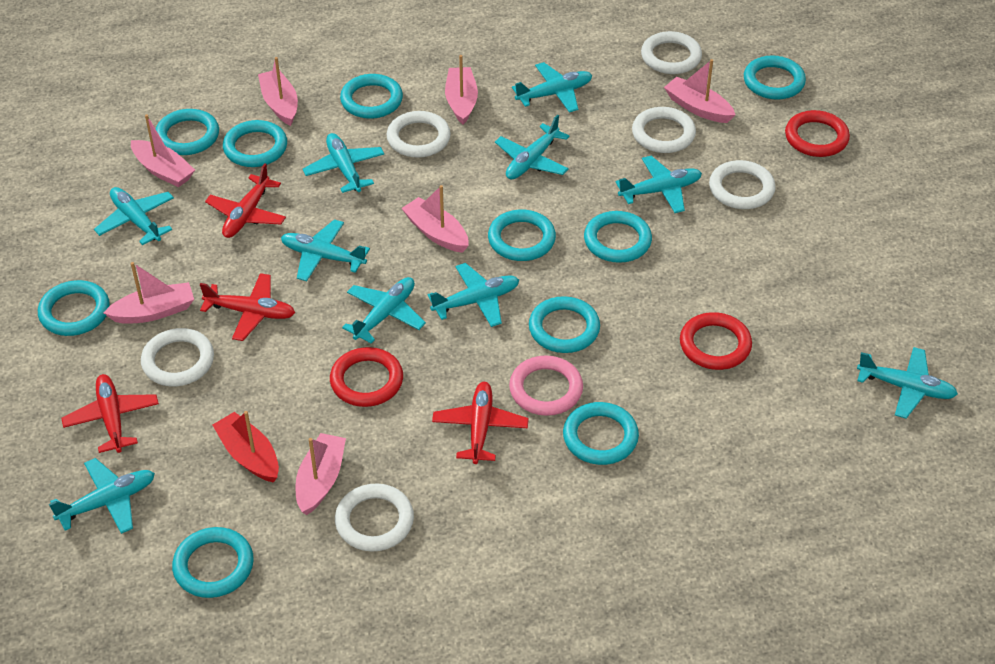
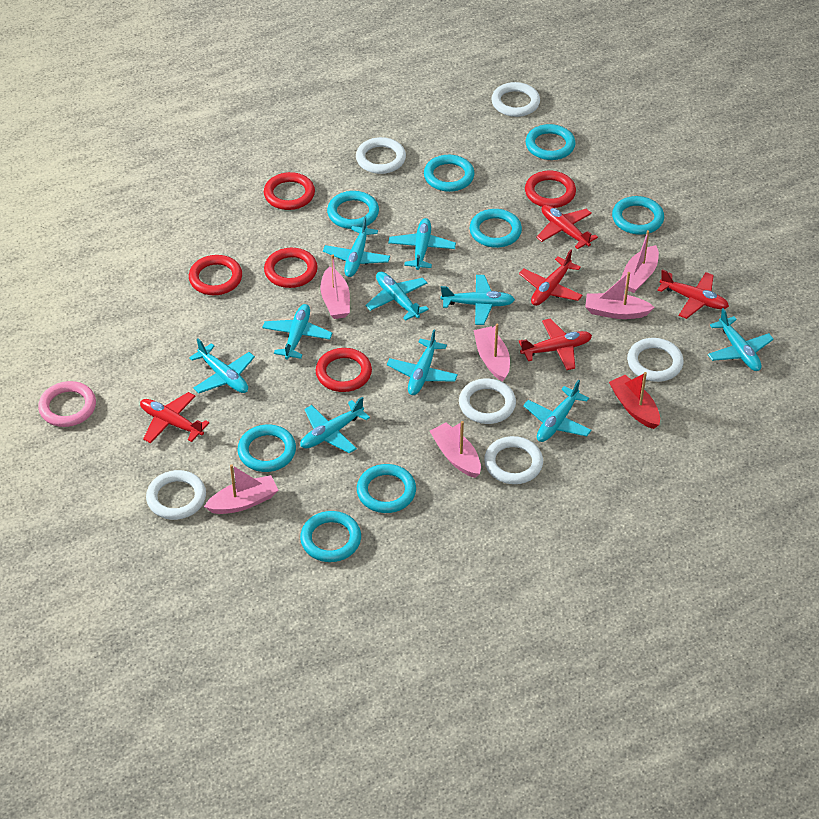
pink boat: [103,262,194,324] [131,114,195,187] [258,57,298,126] [296,433,346,515] [401,185,469,253] [445,55,478,125] [664,59,735,123] = 7 -> [204,464,278,514] [320,254,350,319] [430,421,481,478] [473,324,510,382] [585,272,655,319] [621,230,659,293] = 6
red plane: [61,374,159,453] [200,273,295,341] [205,163,286,238] [432,382,529,464] = 4 -> [140,392,209,443] [519,250,583,306] [519,318,592,370] [536,205,598,249] [657,269,729,319] = 5
red ring: [330,347,403,407] [680,312,752,370] [785,110,850,157] = 3 -> [189,255,242,295] [264,172,315,210] [264,248,318,288] [315,348,372,392] [525,171,576,208] = 5
turquoise ring: [38,280,110,336] [156,109,219,155] [172,527,254,598] [223,120,287,167] [340,74,403,119] [488,210,556,261] [529,296,600,353] [563,402,639,465] [584,211,652,263] [744,55,806,100] = 10 -> [237,425,296,472] [300,511,361,562] [327,191,379,229] [357,464,416,513] [424,155,475,192] [470,209,522,248] [526,124,575,160] [612,196,664,235] = 8

